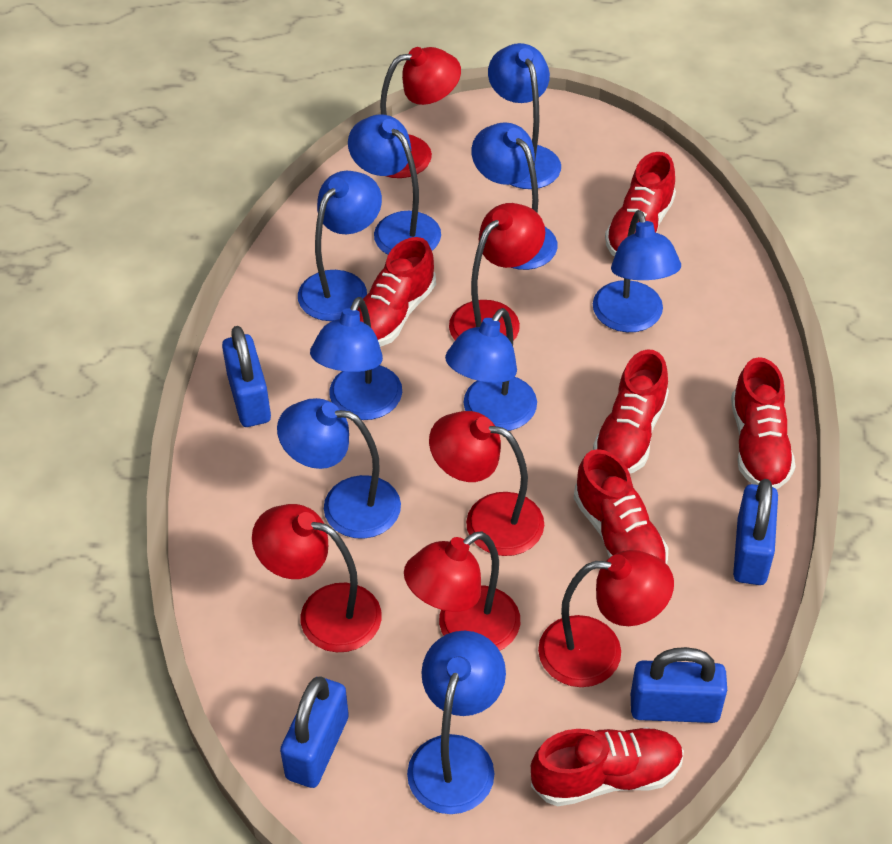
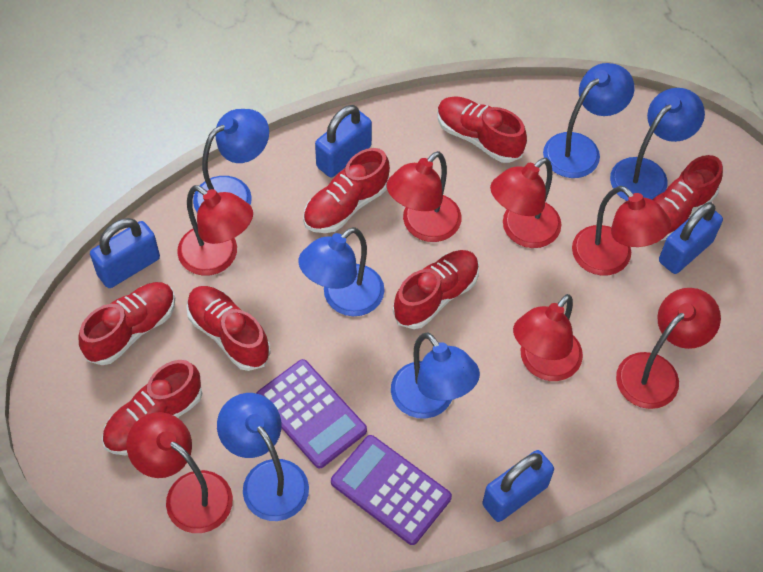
blue lamp: [277,398,401,539] [298,171,382,321] [310,297,402,420] [348,114,441,255] [407,631,506,814] [445,308,537,431] [471,122,557,270] [488,43,561,189] [593,210,681,332] = 9 -> [193,109,269,212] [217,393,309,521] [298,227,385,316] [391,333,480,419] [543,63,634,178] [610,88,705,201] = 6
purple calculator: none = 0 -> [256,359,367,468] [331,435,452,545] = 2
red lamp: [252,504,382,652] [380,47,461,178] [404,531,520,651] [429,411,544,556] [449,203,545,341] [538,550,674,687] = 6 -> [126,412,233,533] [177,185,253,276] [386,151,462,242] [490,158,561,248] [513,294,583,381] [572,186,671,276] [616,288,721,409] = 7
red shoe: [357,237,436,347] [531,727,684,806] [574,449,668,564] [593,349,669,474] [605,152,676,257] [731,357,796,489] = 6 -> [78,282,175,365] [102,360,203,455] [186,286,271,371] [303,148,390,233] [393,250,479,329] [437,96,527,163] [652,155,723,241] = 7

